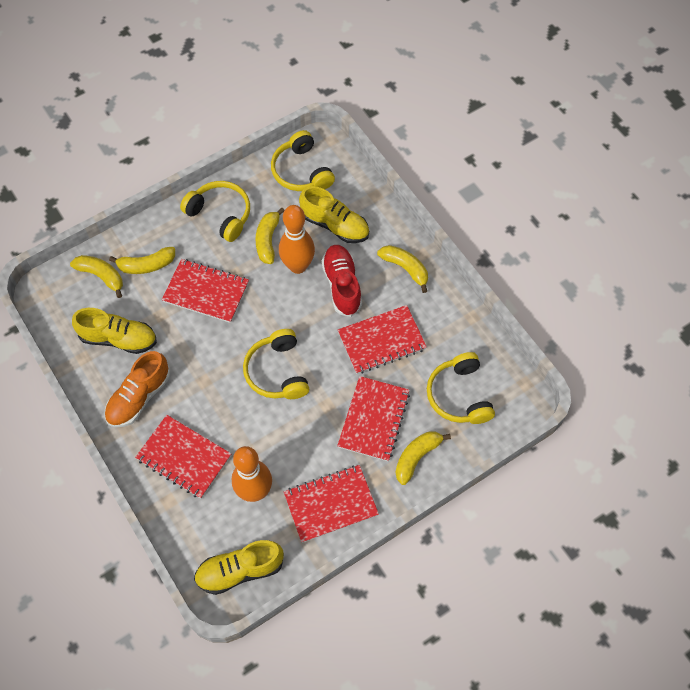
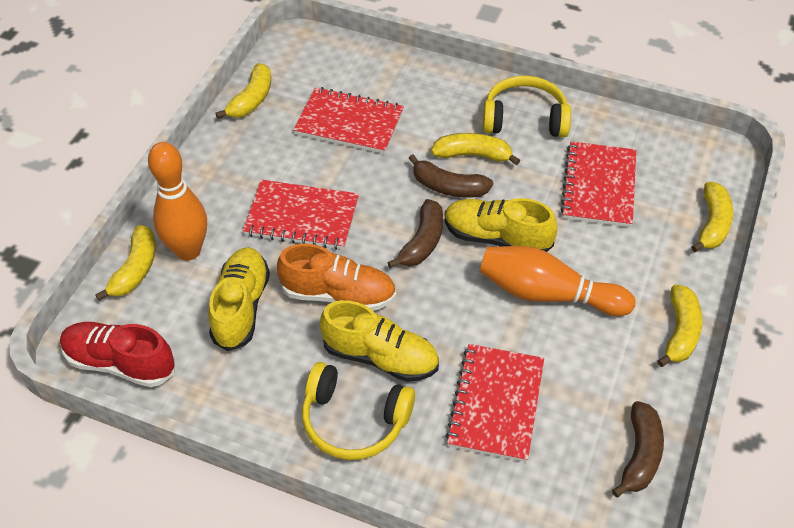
brown banana: none = 0 -> [387,199,443,268] [408,154,493,198] [612,401,664,497] = 3
red notebook: [135,415,231,499] [162,259,249,323] [284,465,379,543] [337,376,410,461] [338,305,427,374] = 5 -> [243,180,359,250] [294,87,404,154] [446,344,544,462] [560,141,636,227] = 4
yellow headphones: [180,181,250,242] [243,329,309,399] [271,130,335,191] [427,352,495,424] = 4 -> [302,362,415,460] [483,76,571,137] = 2

